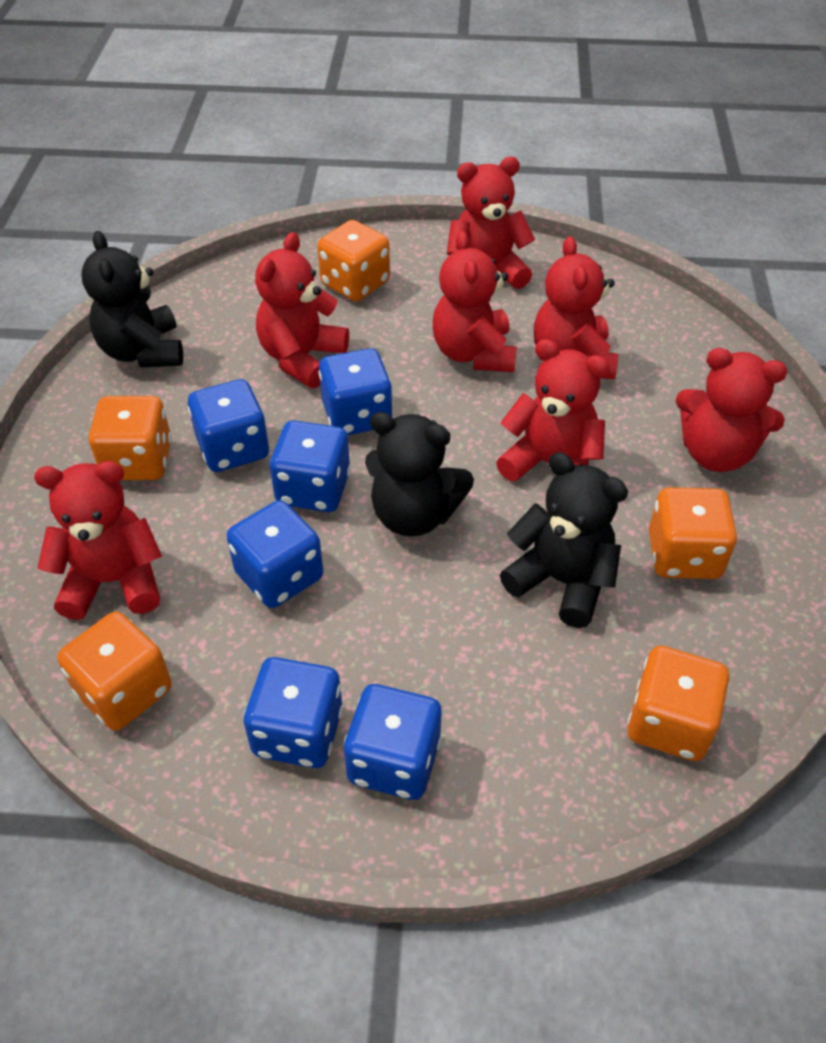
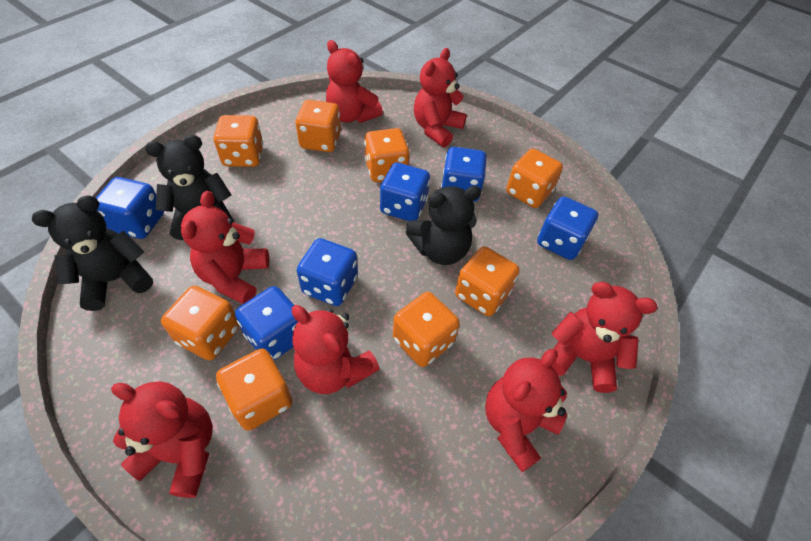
orange dice: [58,612,172,731] [89,396,172,480] [317,220,390,302] [628,646,729,761] [649,487,737,579] = 5 -> [161,286,239,360] [214,115,263,167] [216,348,292,430] [295,100,341,152] [364,128,410,182] [393,292,460,367] [455,247,519,316] [506,149,563,208] = 8

